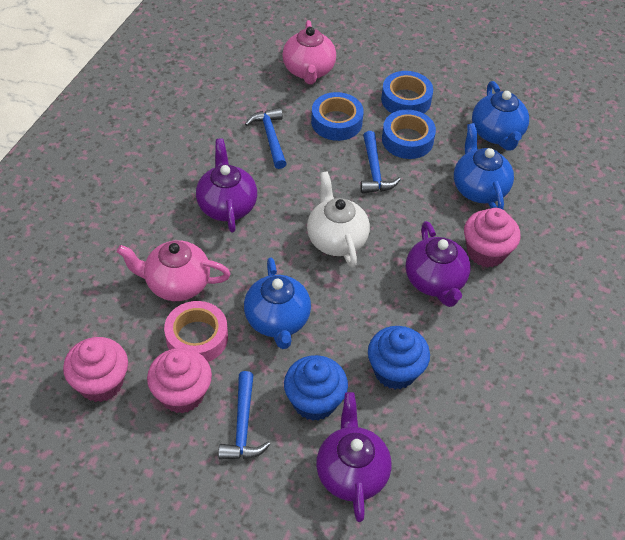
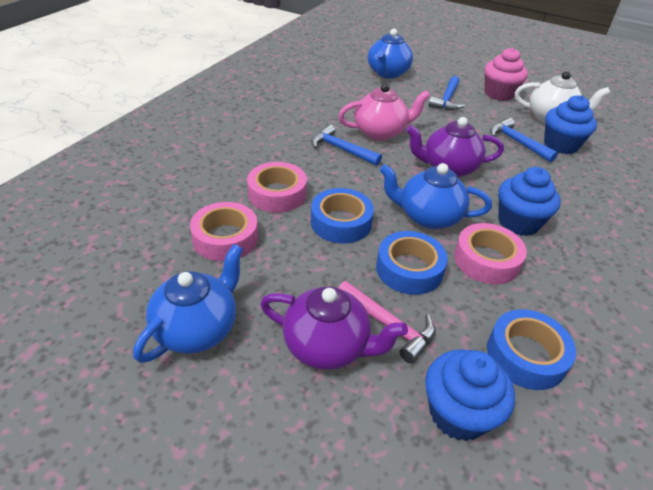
blue cupcake: [284,355,348,421] [368,326,430,389] = 2 -> [425,349,515,441] [498,167,561,236] [544,95,597,154] = 3
pink cupcake: [63,337,128,402] [147,348,212,413] [464,208,520,267] = 3 -> [484,48,528,101] = 1
pink hammer: none = 0 -> [338,281,436,364] = 1
pink tape: [164,301,228,362] = 1 -> [190,202,258,261] [247,162,307,213] [454,223,527,284] = 3
pink teapot: [117,240,231,301] [282,20,336,84] = 2 -> [338,83,430,141] = 1
purple teapot: [196,138,257,232] [316,392,391,522] [406,221,471,307] = 3 -> [260,286,408,370] [406,117,504,177] = 2

